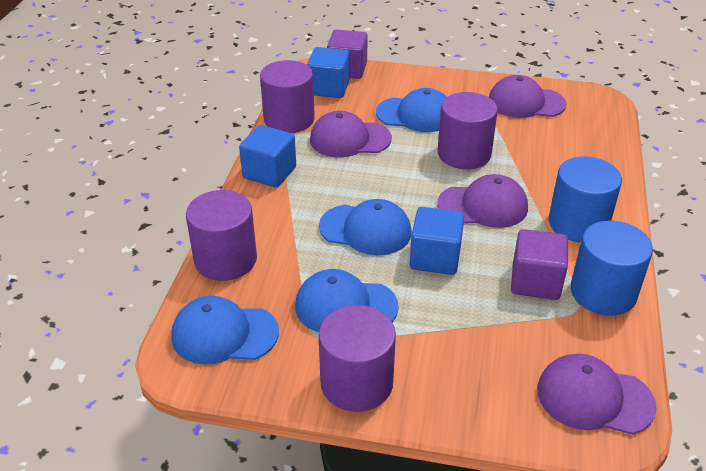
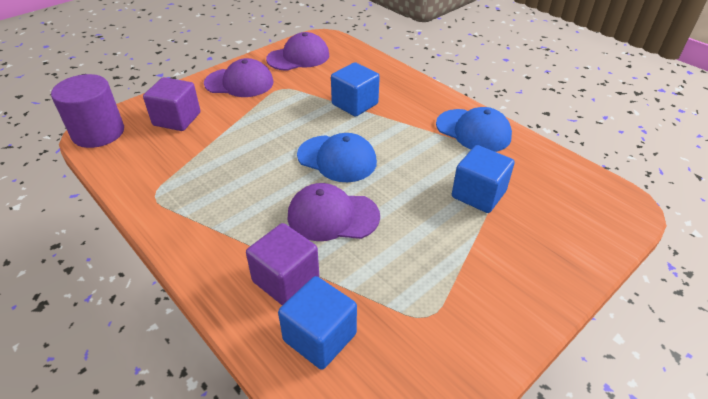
blue cap: [171,296,279,365] [295,269,399,332] [319,199,412,255] [376,88,447,132] = 4 -> [297,133,377,182] [436,107,512,152] = 2
blue cylinder: [549,156,622,243] [571,221,653,316] = 2 -> none = 0
purple cap: [310,111,392,157] [437,174,528,228] [489,75,567,118] [537,354,657,434] = 4 -> [204,58,273,97] [266,32,329,71] [288,183,380,241] = 3
purple cylinder: [186,190,257,281] [260,60,315,133] [318,305,396,412] [438,92,498,169] = 4 -> [51,74,124,148] = 1

